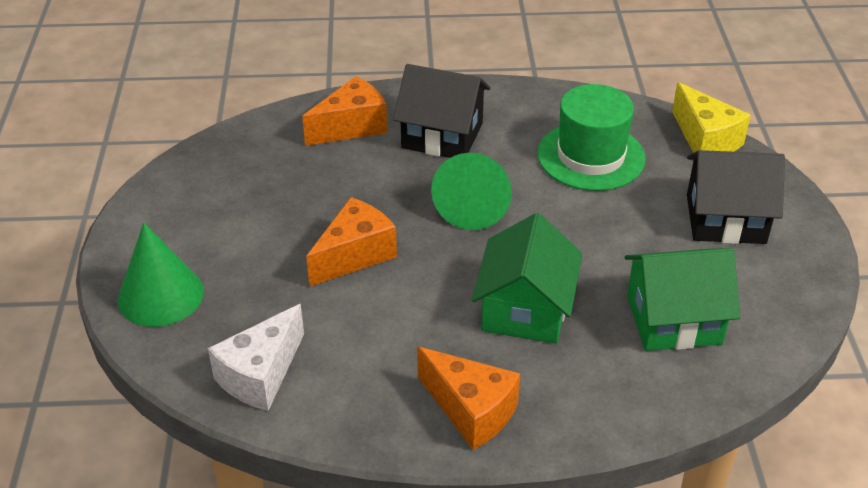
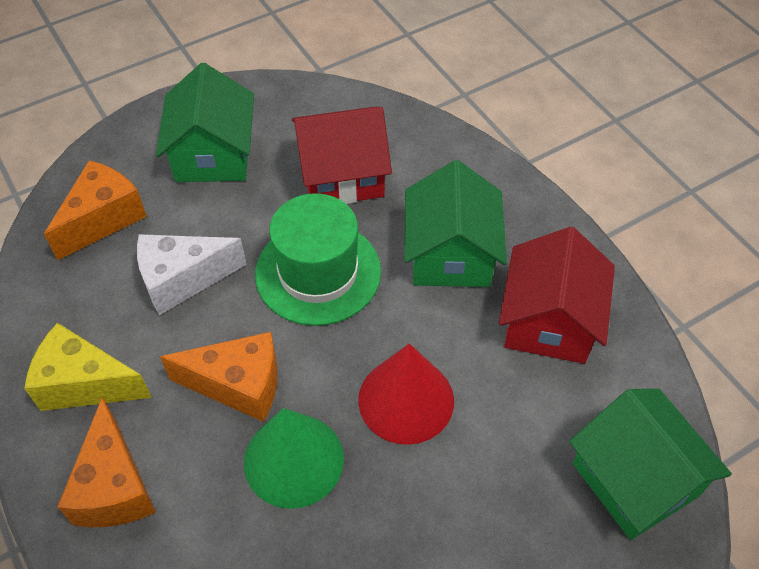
black house: [393,64,491,158] [687,150,785,244] = 2 -> none = 0
green cone: [118,223,204,327] [431,153,512,230] = 2 -> [244,408,344,509] = 1
green house: [472,213,582,344] [625,248,740,351] = 2 -> [156,63,254,182] [404,160,507,287] [569,389,732,540] = 3
red cone: none = 0 -> [358,343,454,445] = 1
red house: none = 0 -> [292,107,392,204] [499,227,615,364] = 2

